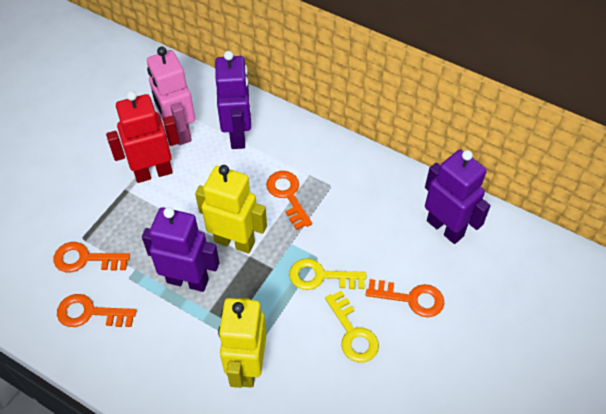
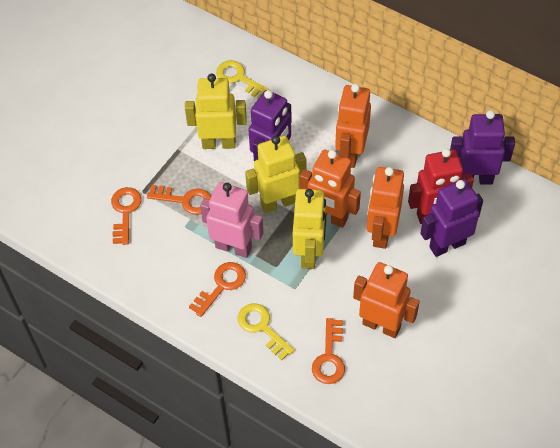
orange robot: none = 0 -> [300,150,361,228] [335,84,371,168] [353,262,420,338] [367,167,404,249] = 4
yellow robot: [195,165,267,254] [218,297,266,388] = 2 -> [185,74,247,149] [245,136,307,213] [293,189,326,269] = 3

